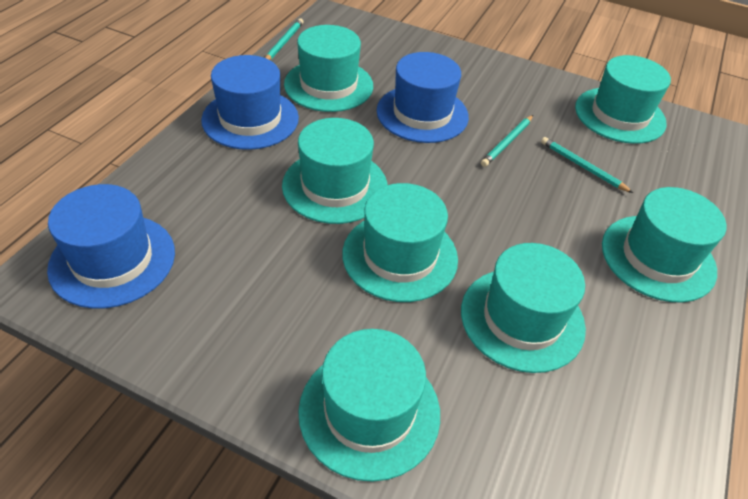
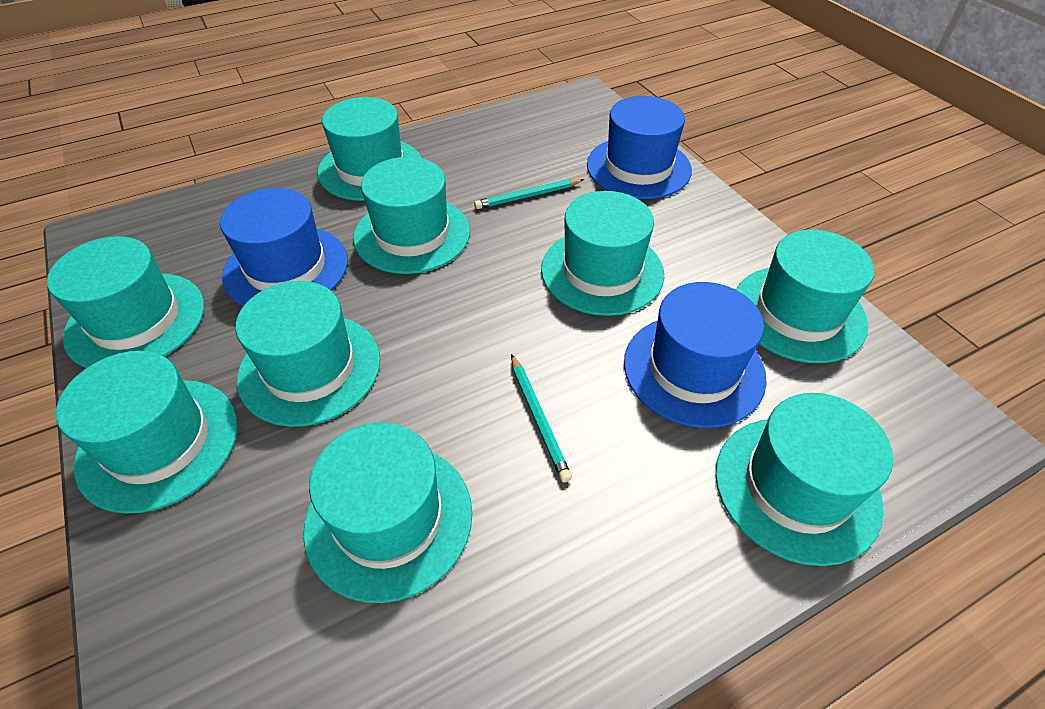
turquoise hat: [282,118,388,224] [284,25,373,112] [298,329,440,482] [342,183,458,302] [461,243,586,373] [575,55,671,144] [602,187,726,302] = 7 -> [47,236,204,368] [56,351,238,514] [235,281,380,427] [303,423,472,603] [318,97,422,201] [353,157,470,274] [541,191,664,316] [715,393,893,566] [736,230,875,363] = 9
turquoise pencil: [265,18,303,60] [481,115,533,167] [541,137,633,193] = 3 -> [474,179,584,209] [511,354,572,482] = 2

